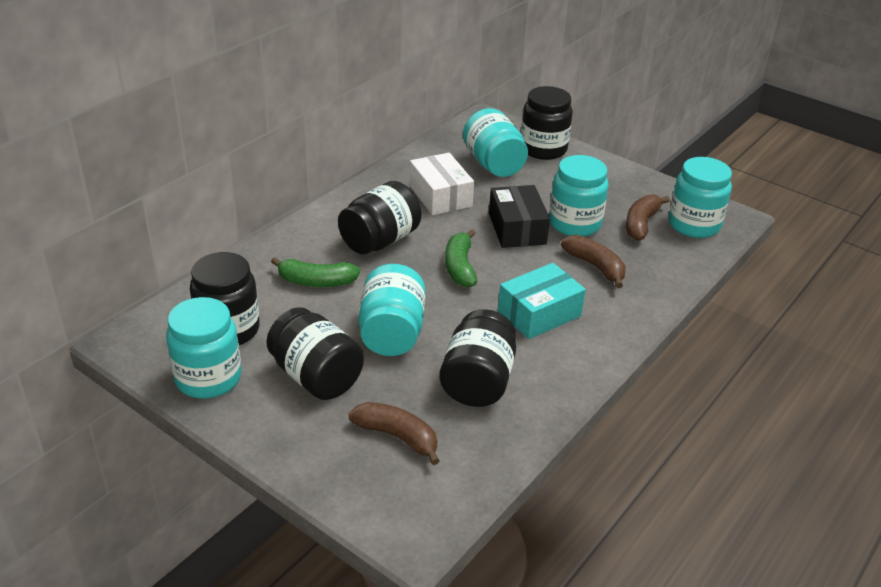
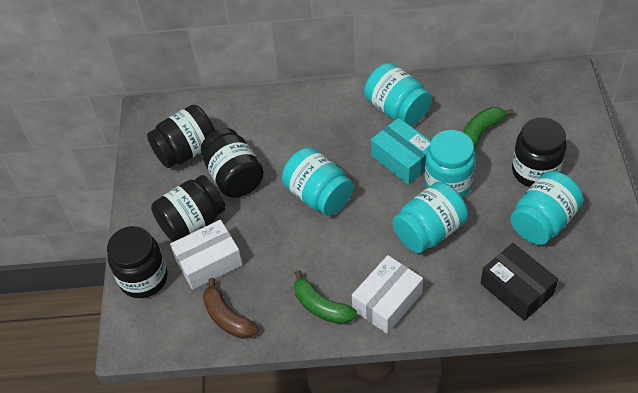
brown banana: [349,402,440,465] [561,235,626,288] [626,194,670,241] = 3 -> [203,278,258,339] = 1
white box: [410,153,474,215] = 1 -> [170,220,243,290] [352,255,423,334] = 2

